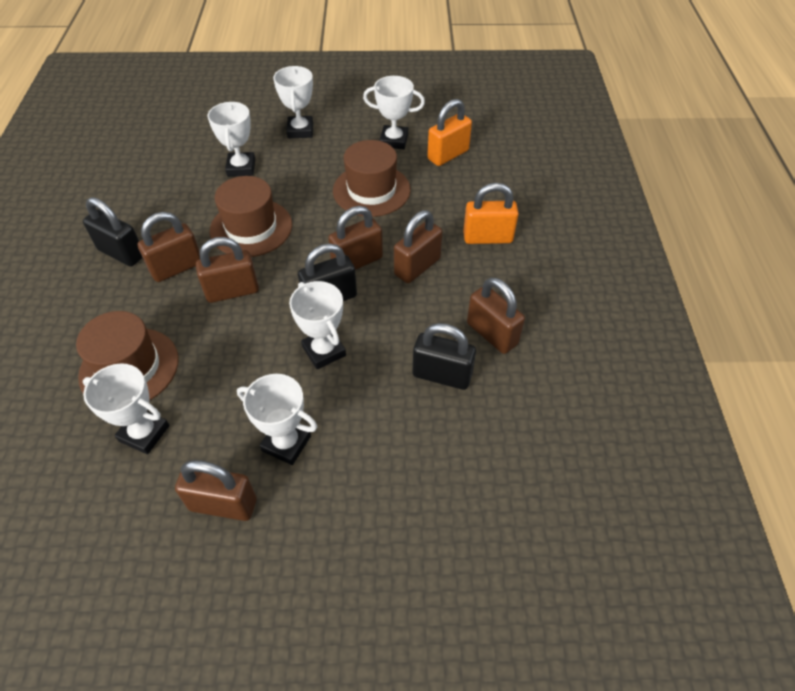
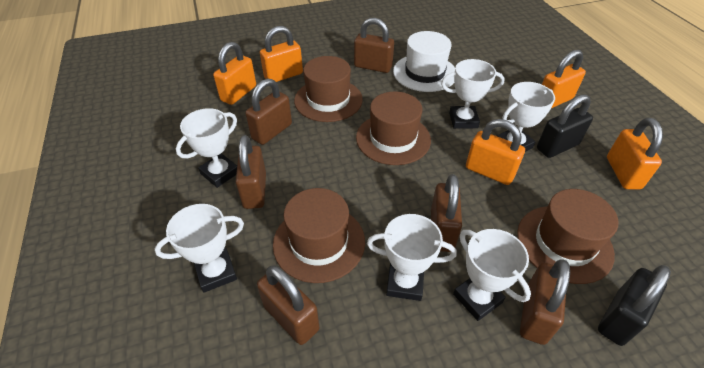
black padlock: [83,197,142,266] [298,243,357,301] [413,323,476,390] = 3 -> [537,94,593,158] [598,265,671,346] = 2
brown hat: [76,311,179,401] [210,176,292,257] [333,140,411,217] = 3 -> [273,188,365,283] [294,56,363,122] [356,91,431,165] [517,189,618,284] = 4
orange padlock: [427,99,472,166] [463,183,519,244] = 2 -> [213,42,256,105] [260,26,303,82] [466,119,525,185] [542,50,586,108] [607,118,663,189] = 5
white hat: none = 0 -> [393,31,455,92] = 1

